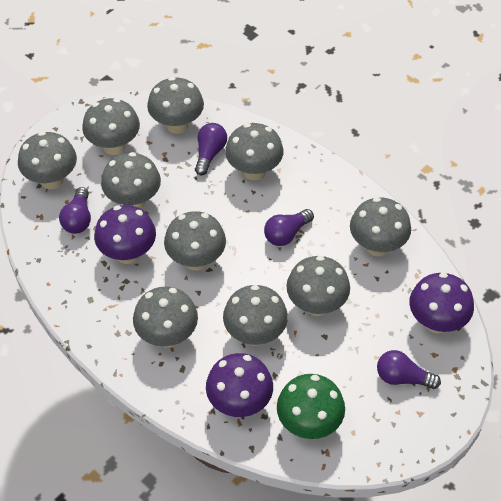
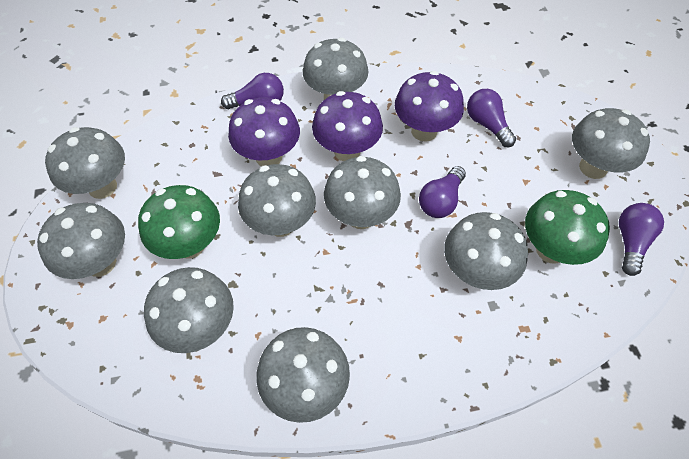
green mushroom: [277,374,345,439] = 1 -> [138,185,220,259] [525,190,610,265] = 2
grey mushroom: [18,131,77,189] [82,98,140,155] [101,152,161,209] [133,286,198,347] [147,77,204,134] [164,211,226,271] [223,285,288,346] [225,123,283,180] [286,256,350,316] [350,197,411,256] = 10 -> [37,203,125,279] [45,127,125,199] [144,267,234,353] [238,164,316,237] [256,327,350,423] [303,38,369,100] [324,156,401,229] [444,212,528,290] [572,108,650,179] = 9

